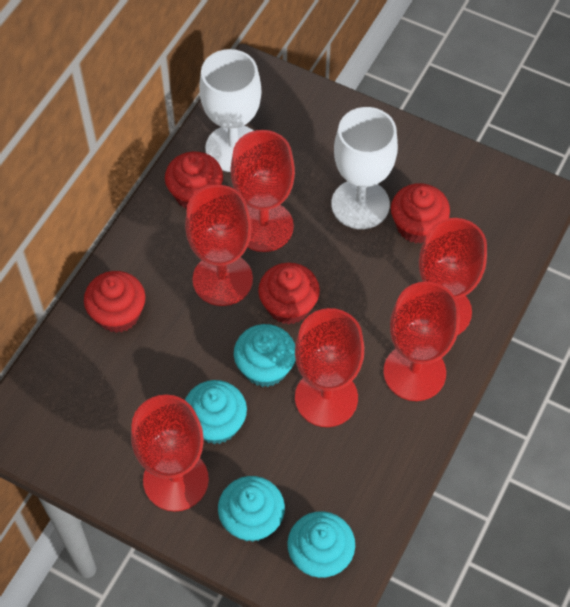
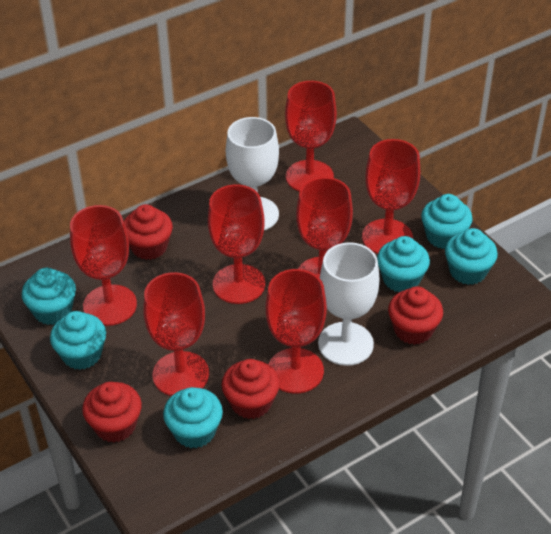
red goblet: [131,395,209,511] [185,185,253,306] [231,130,295,252] [295,308,364,427] [383,282,459,401] [419,218,487,335] = 6 -> [70,205,137,326] [143,272,209,396] [208,185,265,304] [266,269,327,394] [285,81,337,192] [296,177,353,278] [362,139,420,254] = 7
turquoise cupcake: [185,380,247,444] [218,476,285,542] [234,324,296,387] [287,511,355,578] = 4 -> [22,268,76,325] [50,311,106,370] [163,387,223,448] [377,236,430,292] [421,194,473,249] [445,228,498,285] = 6

